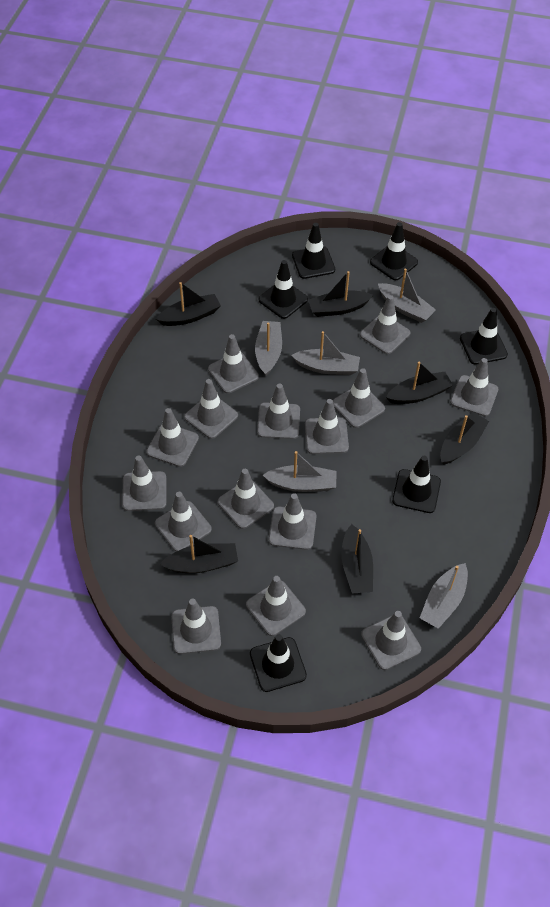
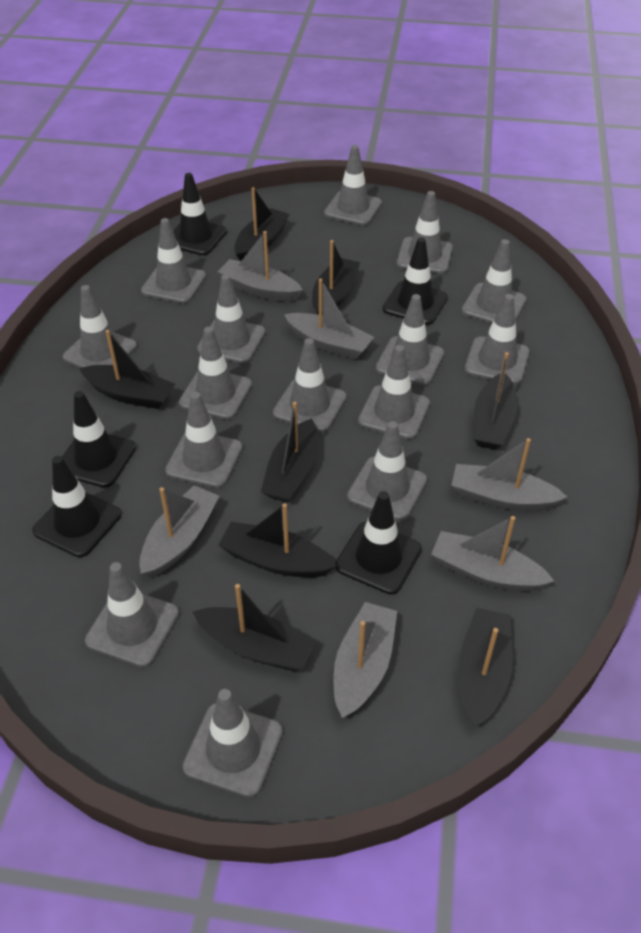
black boat: [156,282,221,326] [160,535,238,573] [308,271,373,317] [341,524,373,594] [386,362,453,404] [440,412,489,465] = 6 -> [79,330,175,409] [193,584,316,671] [219,503,337,578] [234,187,290,261] [261,402,318,503] [312,240,360,315] [458,608,513,727] [474,352,518,450] = 8
black traffic cone: [250,634,307,692] [259,260,308,319] [292,223,335,279] [370,222,418,280] [392,456,441,513] [460,308,508,365] = 6 -> [32,456,121,557] [62,391,136,488] [173,173,227,255] [335,491,422,595] [383,237,448,325] = 5
grey boat: [255,321,282,376] [263,451,337,492] [291,331,360,375] [378,269,436,323] [420,563,468,629] = 5 -> [139,485,219,578] [218,231,303,302] [284,279,374,359] [334,602,397,718] [431,516,554,591] [451,438,567,511] = 6

